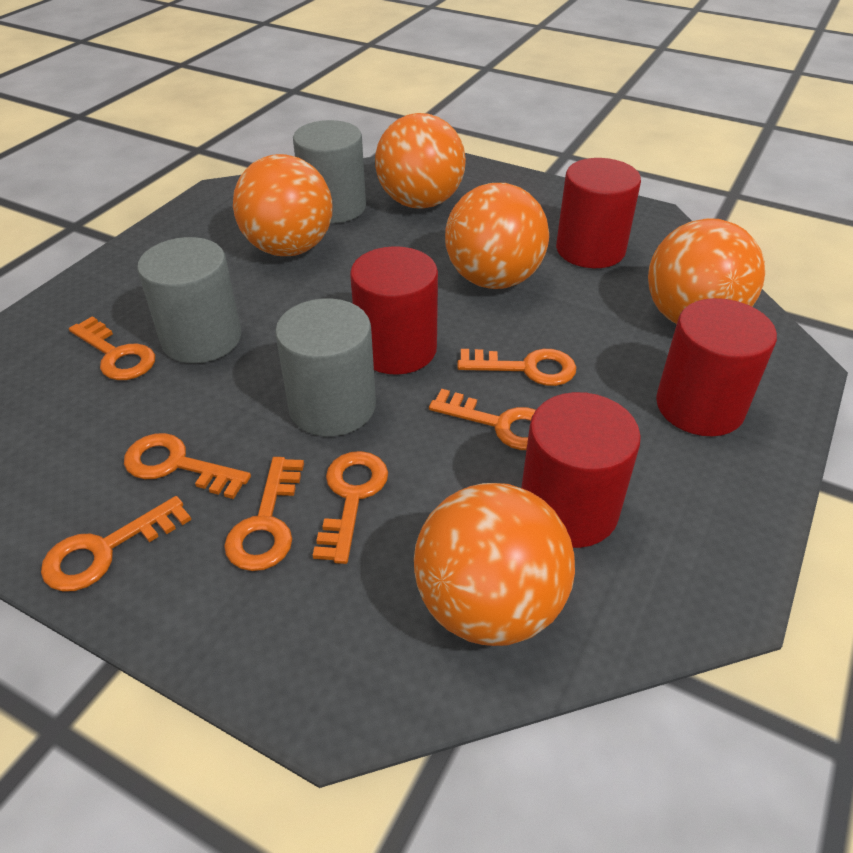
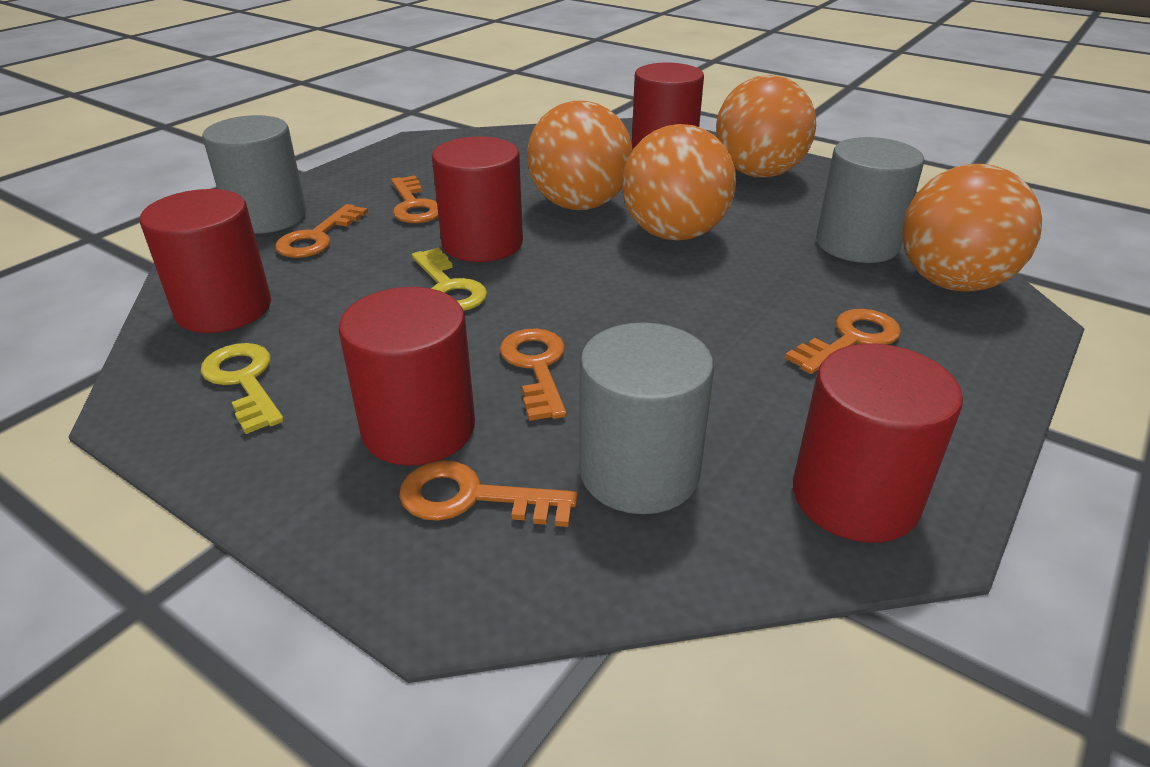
orange ball: [233,154,333,256] [375,113,466,209] [414,483,575,646] [445,183,549,289] [648,218,765,324] = 5 -> [527,101,633,210] [622,124,736,241] [716,75,816,178] [902,164,1042,292] = 4
orange key: [41,496,191,592] [69,316,155,380] [124,433,251,499] [224,457,304,571] [313,451,388,564] [429,389,536,450] [457,349,577,386] = 7 -> [275,204,368,258] [391,176,438,223] [399,460,578,527] [500,328,567,421] [785,309,901,374] = 5
red cylinder: [350,246,438,375] [521,392,641,548] [556,158,641,268] [656,298,777,436] = 4 -> [140,189,271,333] [339,287,475,466] [432,136,523,262] [632,62,704,149] [793,344,963,543] = 5
yellow key: none = 0 -> [201,343,284,434] [412,247,487,311] = 2

